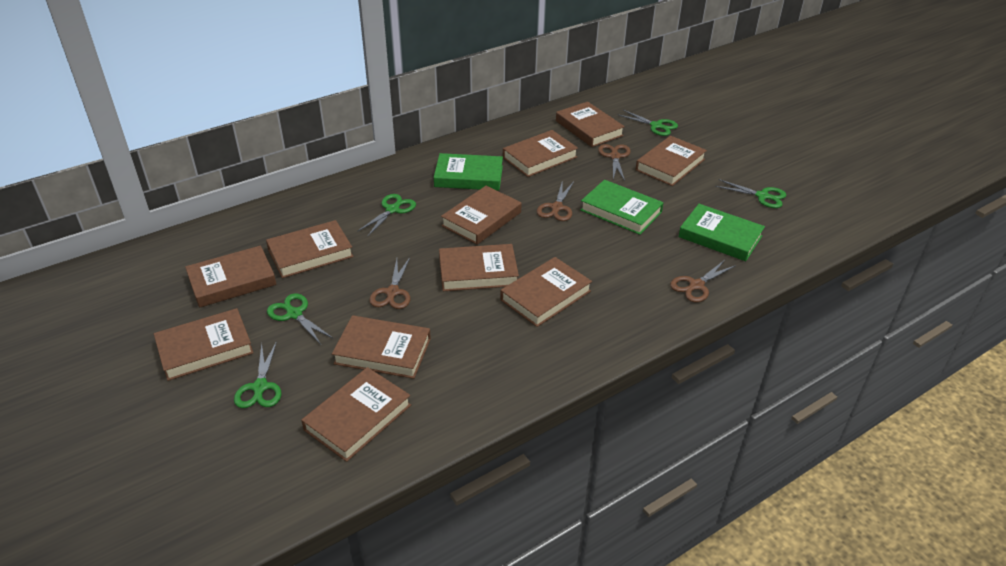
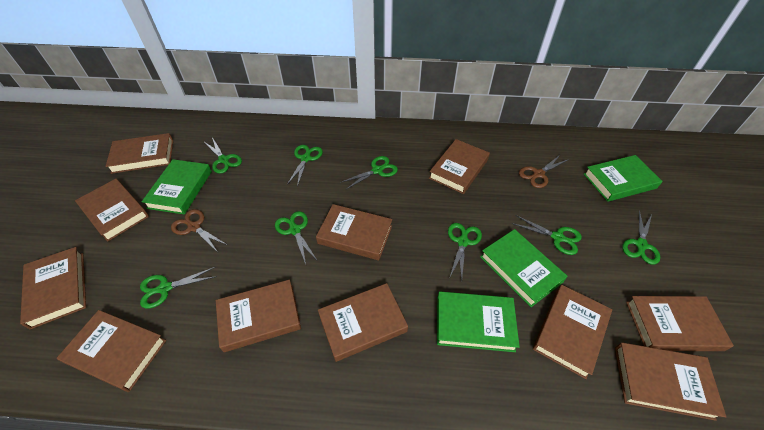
brown scissors: [369,258,410,309] [537,180,574,221] [598,144,631,181] [670,260,736,302] = 4 -> [171,209,227,251] [519,154,569,188] = 2
green book: [434,153,503,191] [580,180,664,235] [678,204,765,261] = 3 -> [142,159,212,215] [437,291,520,352] [480,229,568,307] [584,155,663,202] = 4
green scissors: [234,341,281,408] [267,293,334,345] [357,194,416,236] [617,110,678,136] [715,179,786,208] = 5 -> [140,267,217,309] [203,137,242,174] [275,211,317,264] [287,145,323,187] [340,156,398,190] [448,223,482,280] [512,215,582,255] [622,210,660,265] = 8

